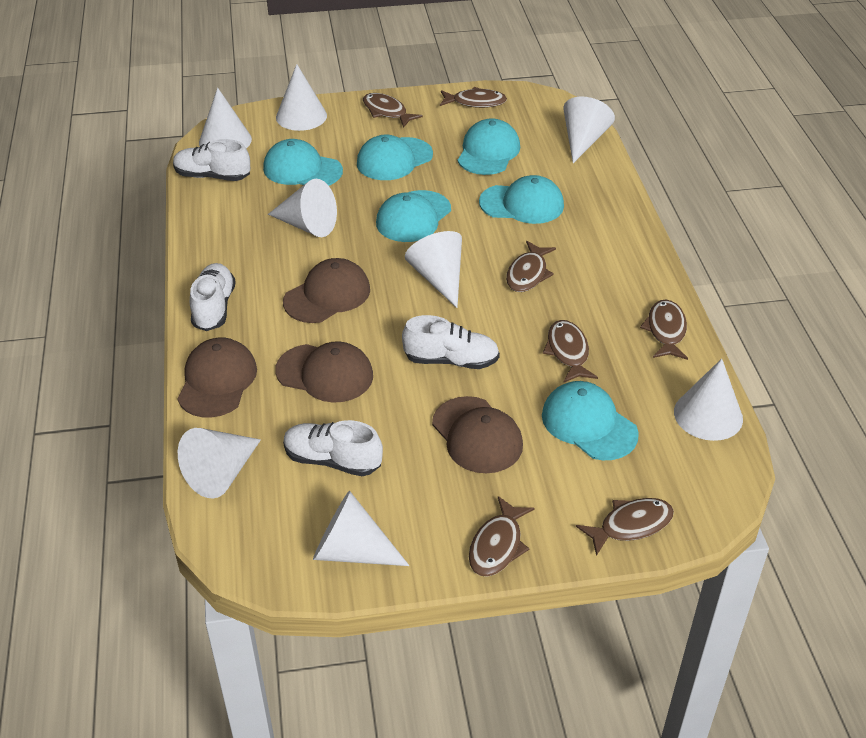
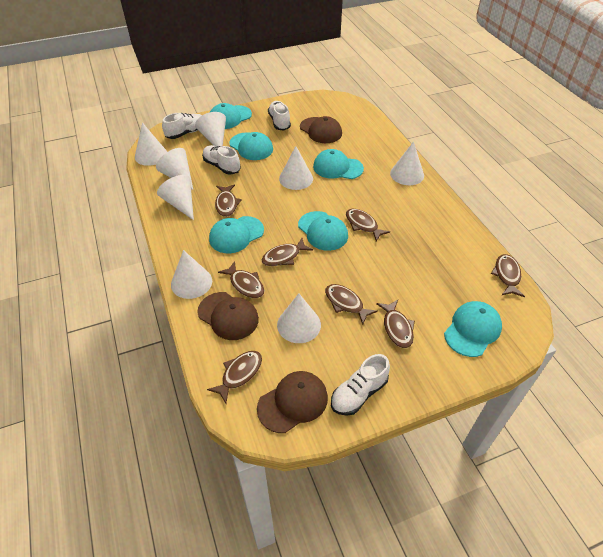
brown cap: [178,337,257,417] [275,341,373,403] [283,258,370,323] [432,396,523,473] = 4 -> [197,292,259,340] [257,371,328,433] [300,116,342,143] = 3
brown fish: [363,93,423,128] [440,87,507,108] [469,496,534,577] [506,241,556,292] [543,320,598,383] [576,498,674,556] [640,300,688,360] = 7 -> [207,351,262,404] [215,184,242,217] [218,261,264,298] [262,238,313,266] [325,284,378,325] [346,209,390,241] [376,300,415,348] [491,254,525,297] = 8

